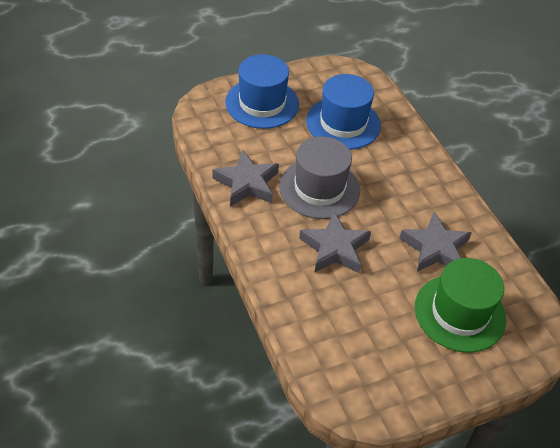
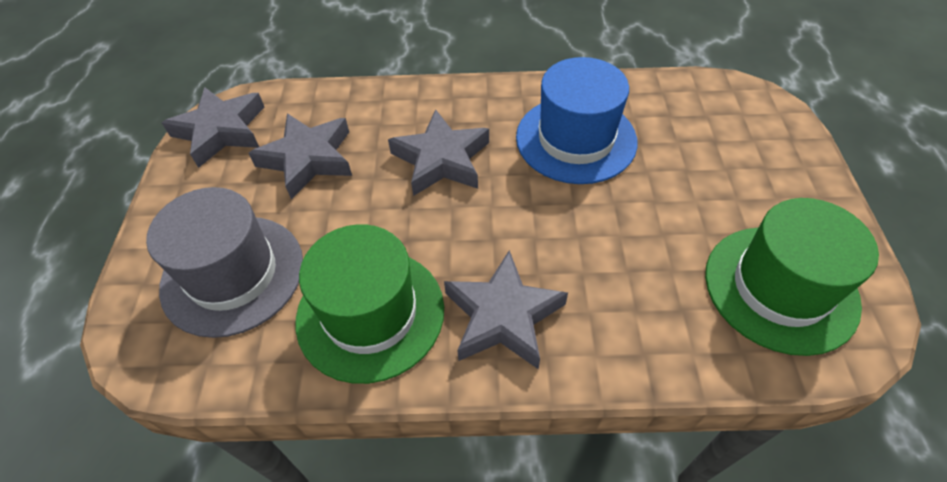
blue hat: [225,54,299,129] [306,74,381,150] = 2 -> [516,57,638,184] = 1
green hat: [415,258,506,353] = 1 -> [296,224,444,384] [705,198,879,356] = 2
grey star: [212,150,279,207] [299,212,371,273] [399,212,472,272] = 3 -> [162,87,264,168] [249,113,352,199] [388,109,489,196] [444,250,568,369] = 4

